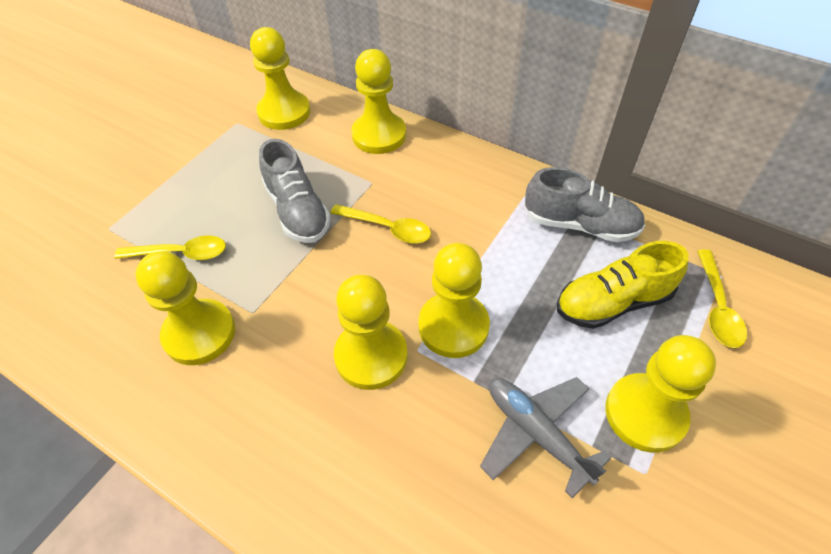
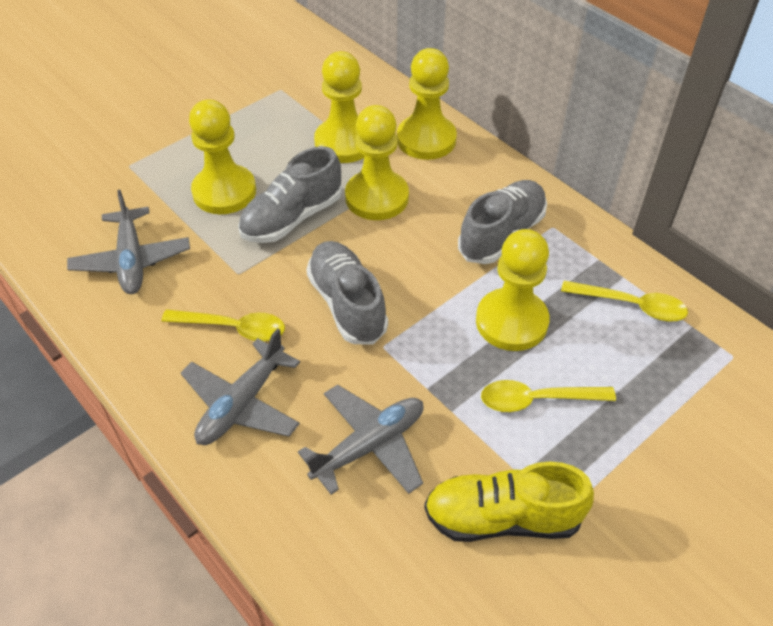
grey plane: [480,377,611,498] = 1 -> [67,190,190,294] [181,328,300,445] [298,385,424,495] = 3
grey shoe: [259,139,331,243] [524,167,645,242] = 2 -> [238,146,342,243] [306,241,388,345] [458,180,547,264] = 3
yellow pawn: [135,251,235,365] [250,27,310,130] [334,275,407,390] [351,49,406,154] [418,243,490,358] [605,335,716,453] = 6 -> [189,99,256,214] [314,51,364,163] [345,105,409,220] [397,48,457,160] [476,229,550,351] = 5

